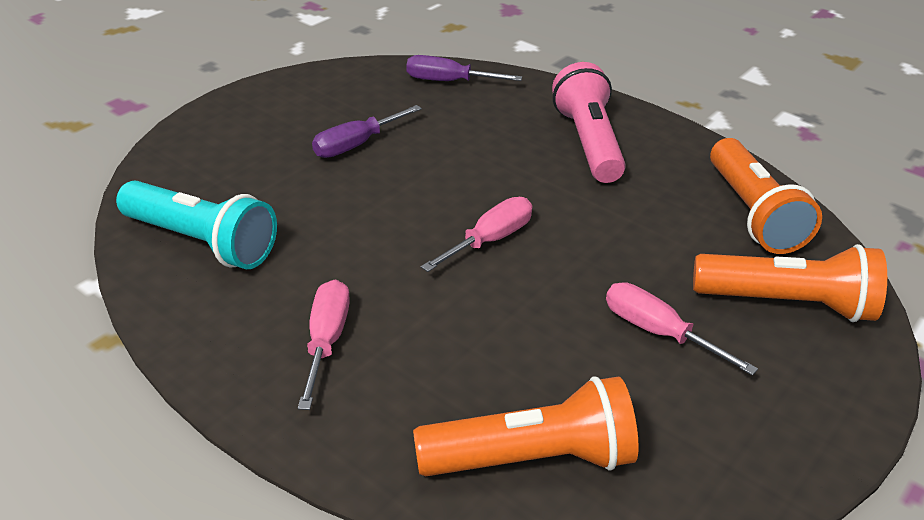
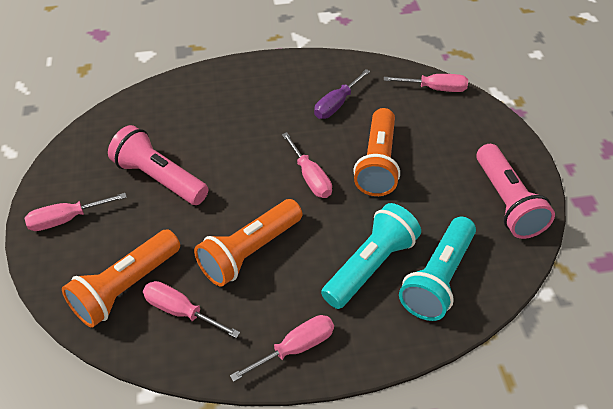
pink flashlight: [552,62,626,183] = 1 -> [108,125,208,205] [476,144,555,239] = 2
pink screwdriver: [298,279,350,410] [421,197,532,272] [606,282,758,375] = 3 -> [25,193,127,231] [143,281,240,338] [230,315,334,382] [282,132,332,198] [384,74,468,92] = 5
purple screwdriver: [312,105,422,158] [406,55,522,81] = 2 -> [314,69,370,119] = 1
turquoise flashlight: [116,181,277,269] = 1 -> [321,203,421,309] [399,217,476,321] = 2

